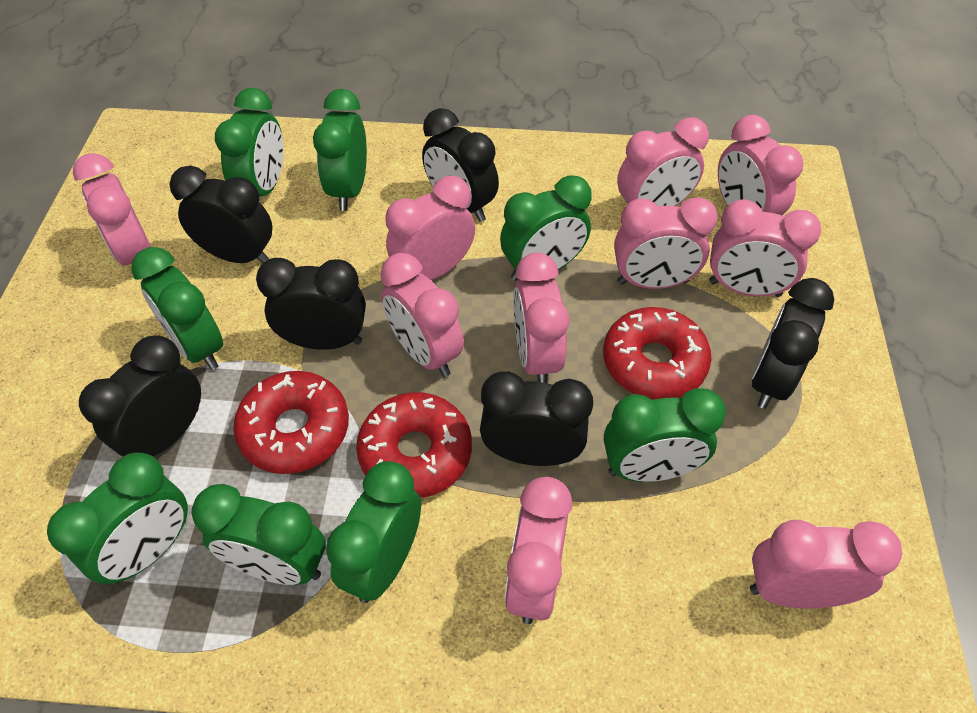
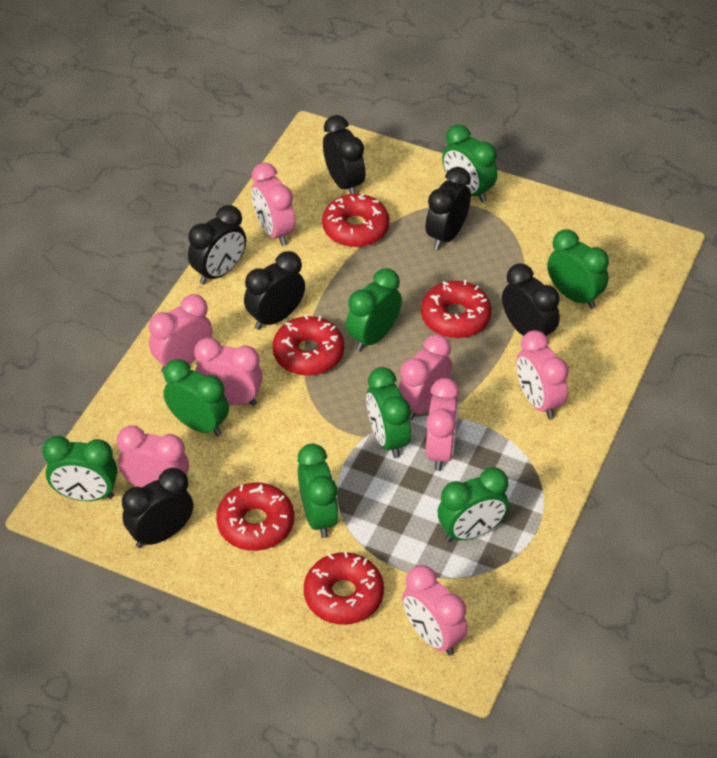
pink clock: [73,153,151,265] [380,253,464,377] [385,176,475,280] [504,477,572,624] [513,252,569,383] [614,197,718,289] [617,117,709,206] [709,199,821,297] [718,115,803,215] [750,520,902,608] = 10 -> [117,426,189,487] [149,294,212,373] [194,338,263,406] [252,163,295,246] [398,334,452,420] [402,565,468,656] [426,378,460,471] [516,330,569,419] = 8
red donut: [233,371,349,474] [356,392,472,498] [603,307,712,400] = 3 -> [216,483,294,551] [272,315,344,376] [304,551,384,625] [322,194,390,247] [421,280,492,338] = 5

